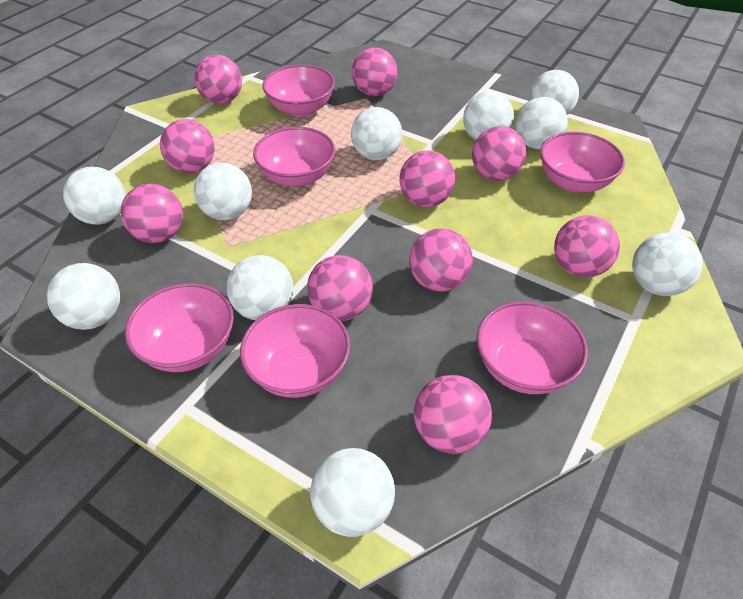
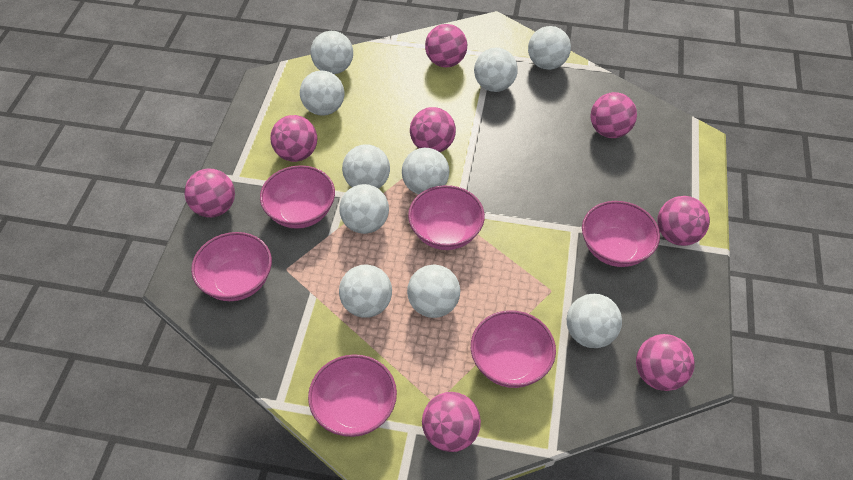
pink ball: [121,184,183,243] [160,119,215,173] [194,55,242,104] [307,255,373,321] [352,47,397,96] [400,150,455,207] [409,228,473,292] [414,375,492,454] [472,126,526,181] [554,215,620,277] = 10 -> [184,169,235,217] [270,115,317,162] [410,107,456,152] [422,392,481,452] [425,24,467,67] [590,92,637,138] [636,334,695,391] [657,196,710,246] = 8

